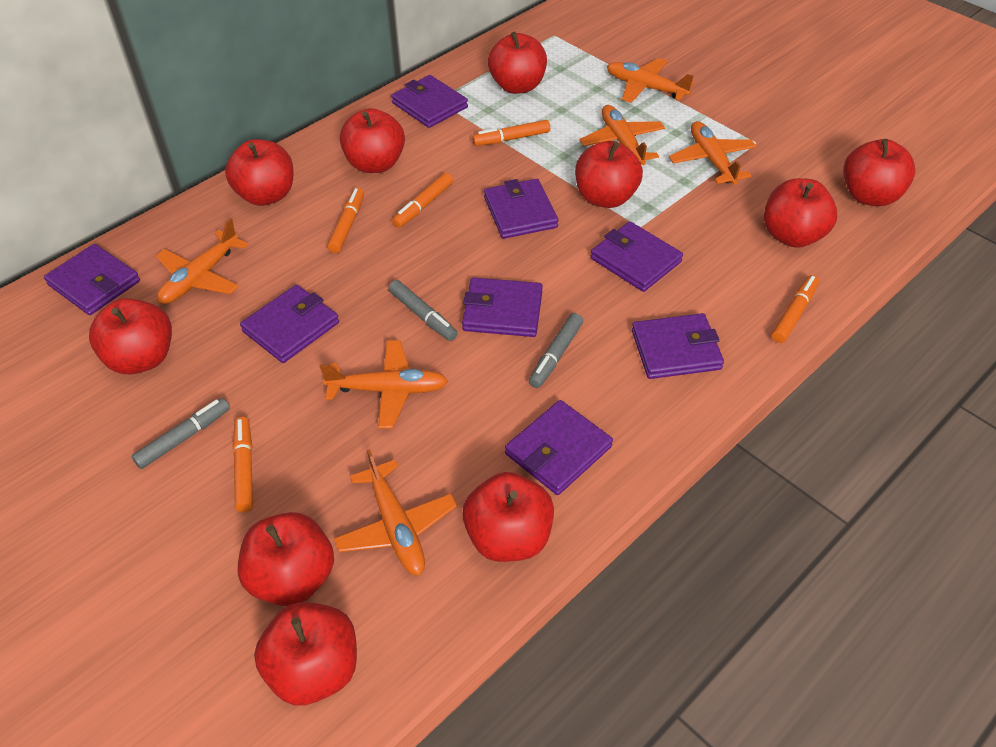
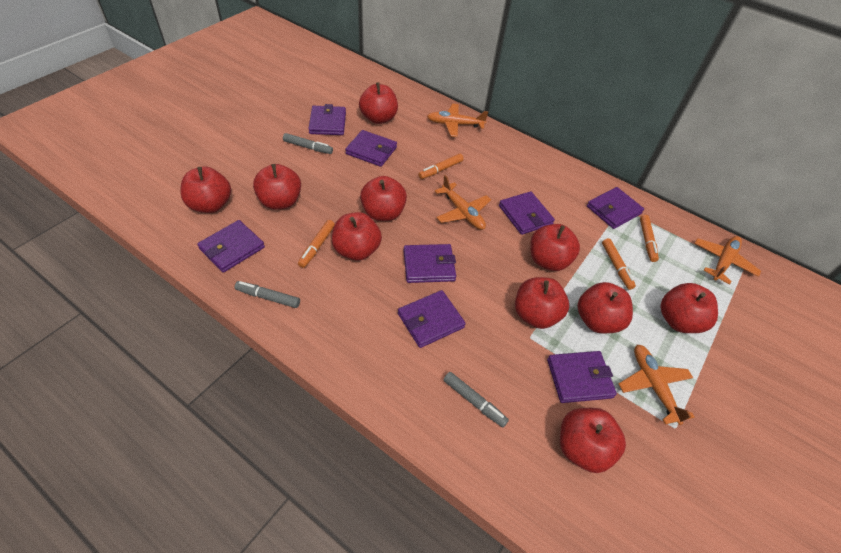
orange marker: [233,417,253,512] [327,188,364,253] [392,173,453,228] [472,120,550,146] [772,275,819,343] = 5 -> [298,220,335,268] [418,154,464,179] [602,238,636,290] [640,215,659,262] = 4
orange plane: [156,218,249,304] [320,340,448,429] [334,449,457,575] [579,105,665,165] [607,58,694,103] [669,121,756,185] = 6 -> [427,104,488,137] [435,175,491,230] [619,345,695,425] [695,236,761,285] = 4

